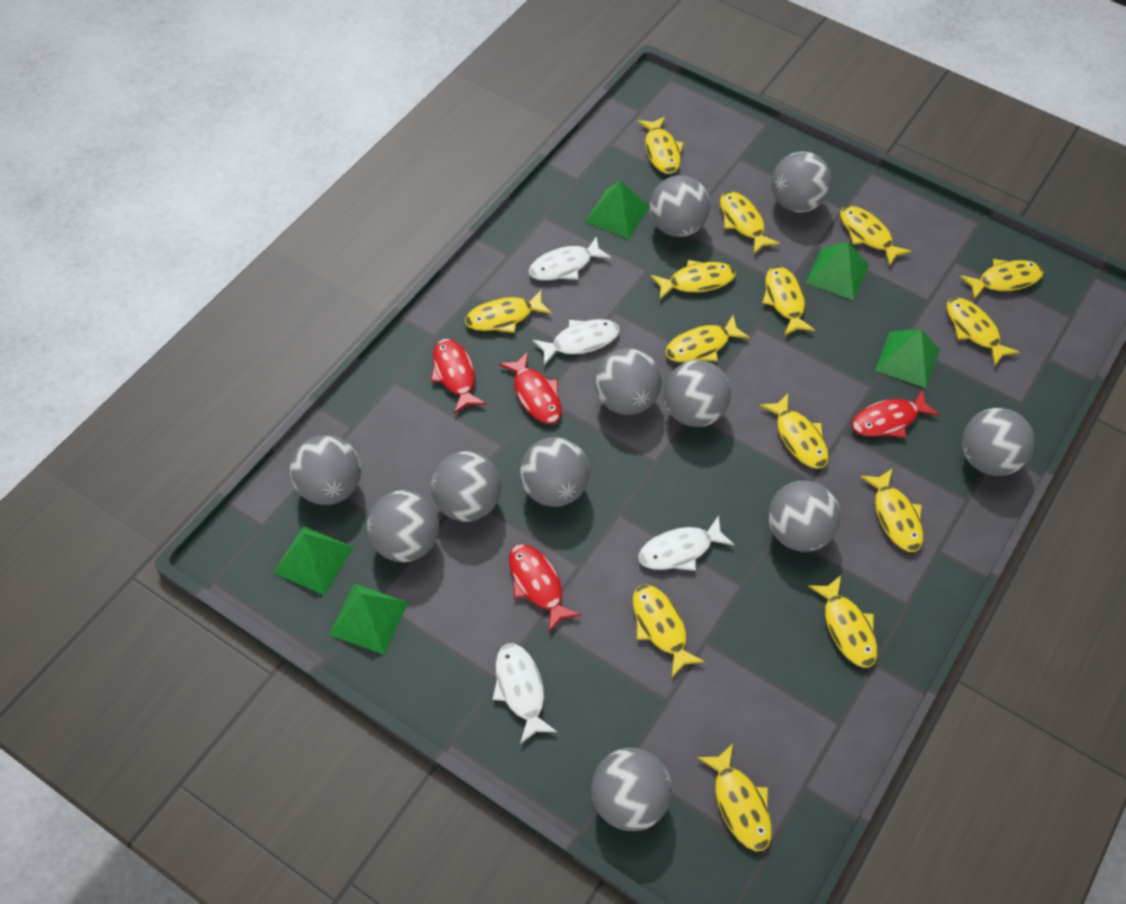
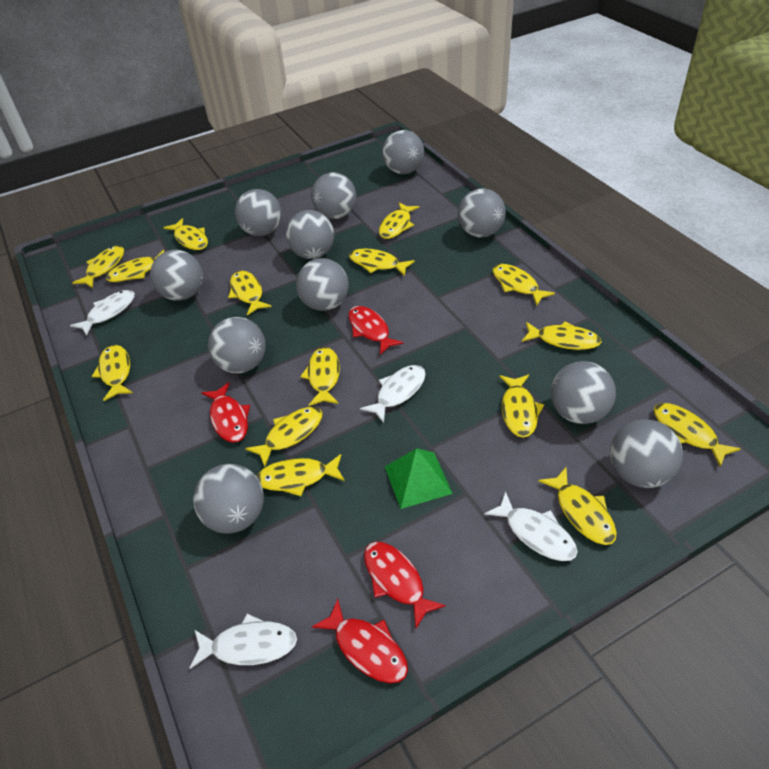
green pyramid: [273,525,354,595] [329,584,408,654] [585,181,650,239] [806,242,869,300] [875,329,940,388] = 5 -> [385,448,453,509] = 1
yellow fish: [465,290,552,333] [633,584,705,677] [638,117,684,174] [651,260,736,299] [665,315,750,362] [697,744,772,851] [720,191,780,254] [760,394,828,469] [762,266,815,336] [808,575,877,668] [840,206,911,266] [860,468,923,552] [947,297,1019,366] [960,259,1044,299] = 14 -> [72,246,124,288] [92,345,133,401] [106,250,164,282] [163,218,208,250] [228,271,272,315] [245,407,322,467] [256,454,345,496] [300,347,340,406] [349,248,415,276] [379,202,419,239] [493,264,555,306] [499,375,544,438] [522,322,602,350] [538,468,617,545] [654,403,741,467] = 15

